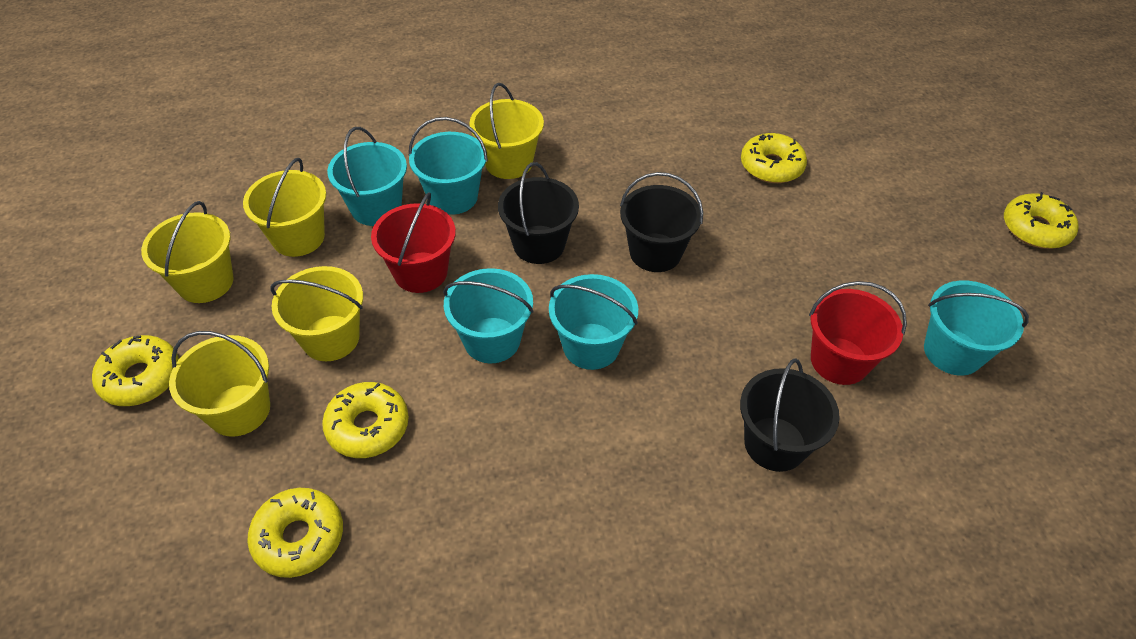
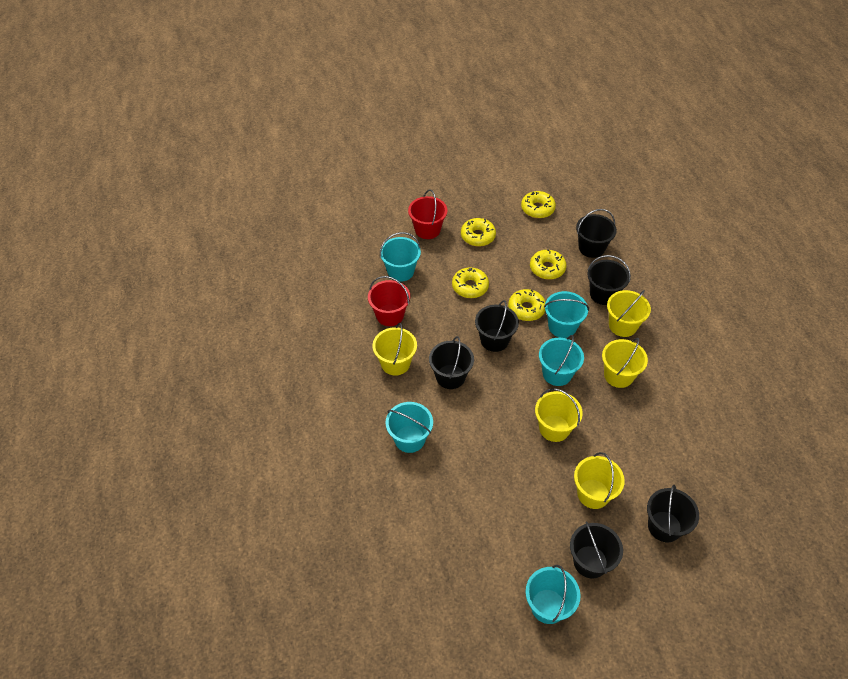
black bucket: [498,162,579,264] [620,172,703,272] [740,358,840,472] = 3 -> [429,336,474,389] [475,300,519,352] [570,521,623,578] [576,209,617,258] [588,255,631,305] [647,485,699,542] = 6

